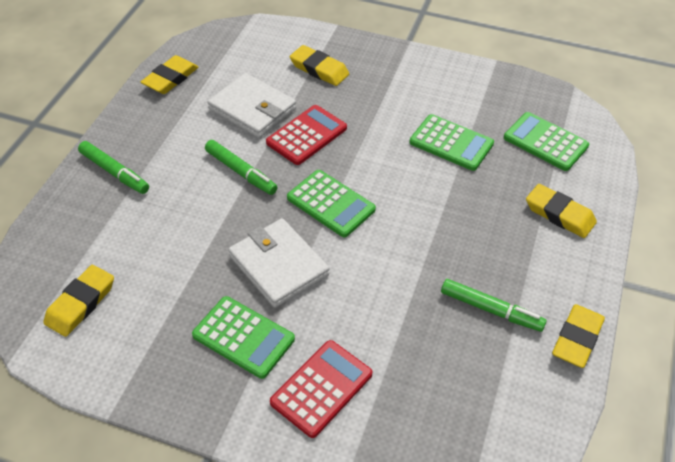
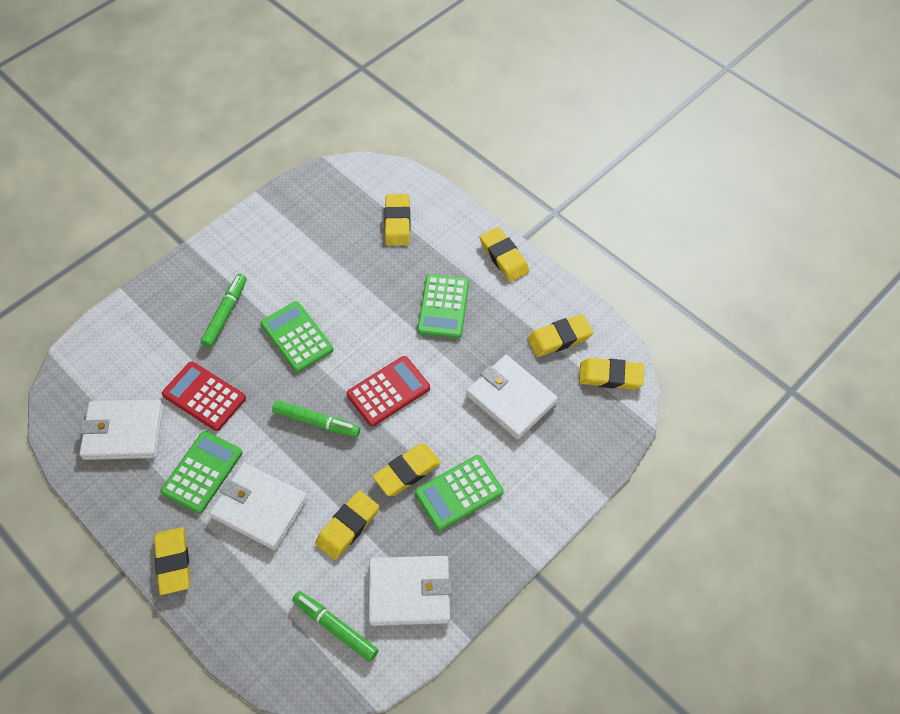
white wallet: [208,73,296,138] [228,218,329,308] = 2 -> [79,400,163,460] [209,463,308,550] [369,556,452,626] [466,355,558,439] = 4
yellow eraser: [43,265,114,337] [141,55,199,94] [290,45,349,86] [526,184,597,238] [552,304,605,368] = 5 -> [154,527,190,595] [315,490,379,560] [373,444,441,496] [384,194,410,246] [480,227,529,282] [527,314,593,357] [579,358,644,390] = 7

